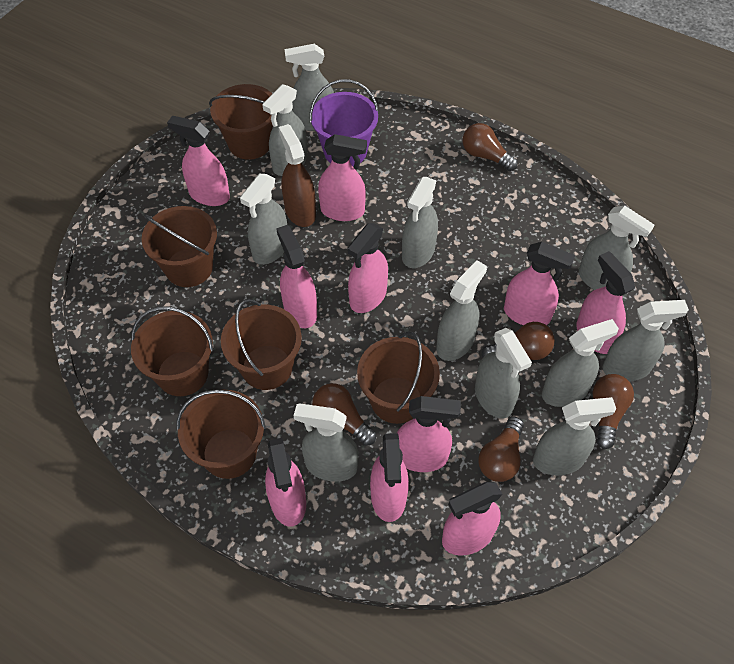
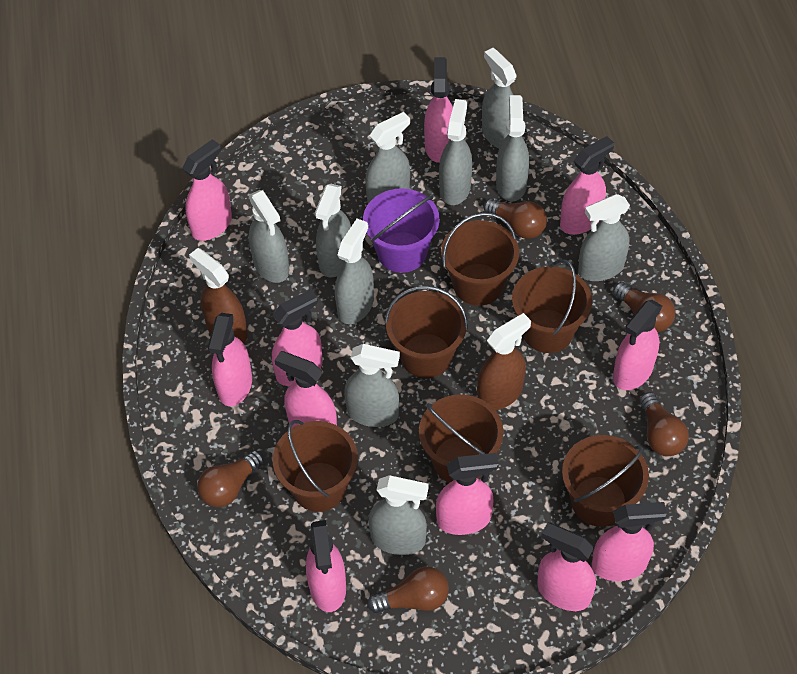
brown spray bottle: [278,124,316,227] = 1 -> [189,248,248,344] [477,313,531,410] = 2
grey spray bottle: [240,174,287,265] [262,84,307,176] [285,44,334,131] [294,403,359,482] [402,177,438,268] [436,260,487,361] [475,328,532,419] [533,397,616,475] [542,319,619,407] [579,205,654,290] [603,300,689,381] = 11 -> [249,190,289,283] [315,184,351,278] [335,219,374,324] [344,344,400,427] [365,112,410,204] [369,475,429,555] [439,99,472,205] [482,48,517,148] [496,95,529,202] [578,194,630,281] = 10
pink spray bottle: [167,116,230,206] [265,438,306,527] [276,225,317,328] [318,134,367,221] [347,223,388,313] [370,433,409,522] [397,396,461,472] [442,482,503,556] [504,242,575,325] [576,251,635,354] = 10 -> [182,139,232,241] [208,313,252,406] [272,289,323,386] [275,351,337,428] [306,520,346,612] [424,57,453,163] [436,453,498,535] [537,523,596,611] [560,136,614,235] [592,502,667,581] [613,300,662,390] = 11

